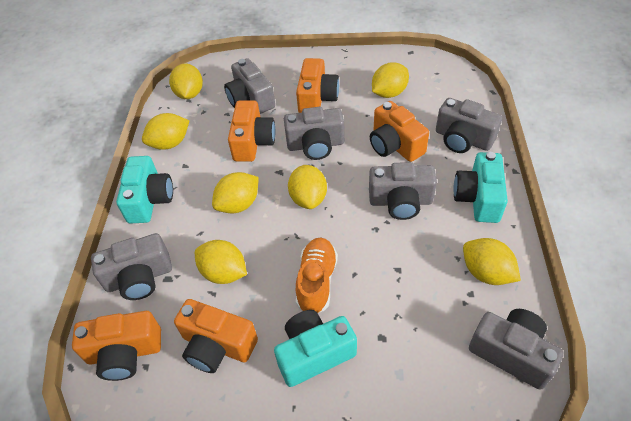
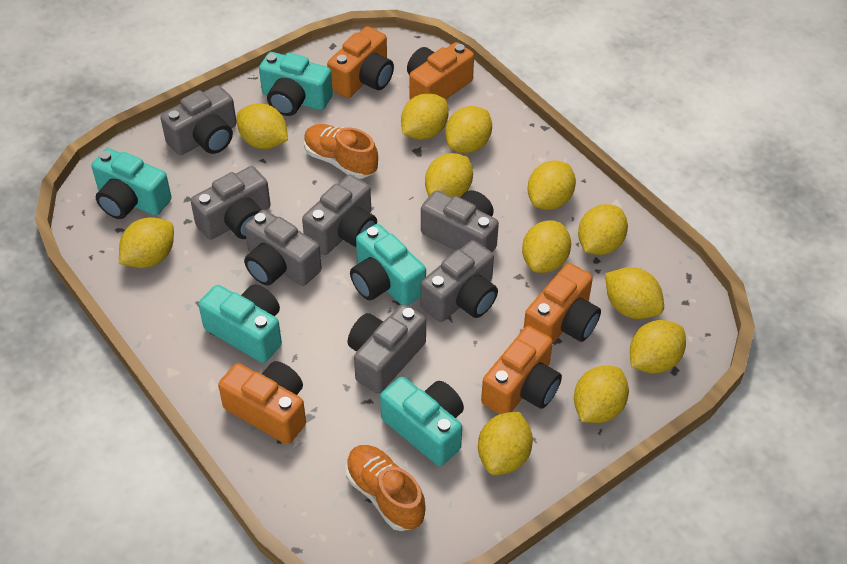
grey camera: [91,233,172,300] [224,58,275,114] [284,107,344,160] [369,162,437,220] [436,98,502,153] [469,309,563,390] = 6 -> [161,85,237,155] [191,166,271,240] [244,210,322,286] [302,175,377,255] [347,304,426,394] [420,240,498,322] [421,190,499,252] = 7
orange shoe: [296,238,338,313] = 1 -> [304,124,378,179] [346,445,426,531] = 2
turquoise camera: [116,156,173,224] [274,310,357,387] [453,152,508,223] = 3 -> [92,148,172,219] [198,284,282,363] [259,52,333,116] [350,224,426,306] [380,377,464,466] = 5
yellow lemon: [142,113,189,150] [169,64,203,99] [195,240,247,284] [212,172,259,213] [288,165,327,209] [372,62,409,98] [463,238,521,285] = 7 -> [119,217,174,268] [237,103,288,149] [401,93,449,140] [425,153,473,197] [445,106,492,153] [478,411,533,475] [522,220,571,273] [527,161,576,210] [574,366,629,423] [578,204,628,255] [605,267,664,319] [630,320,686,374] = 12

